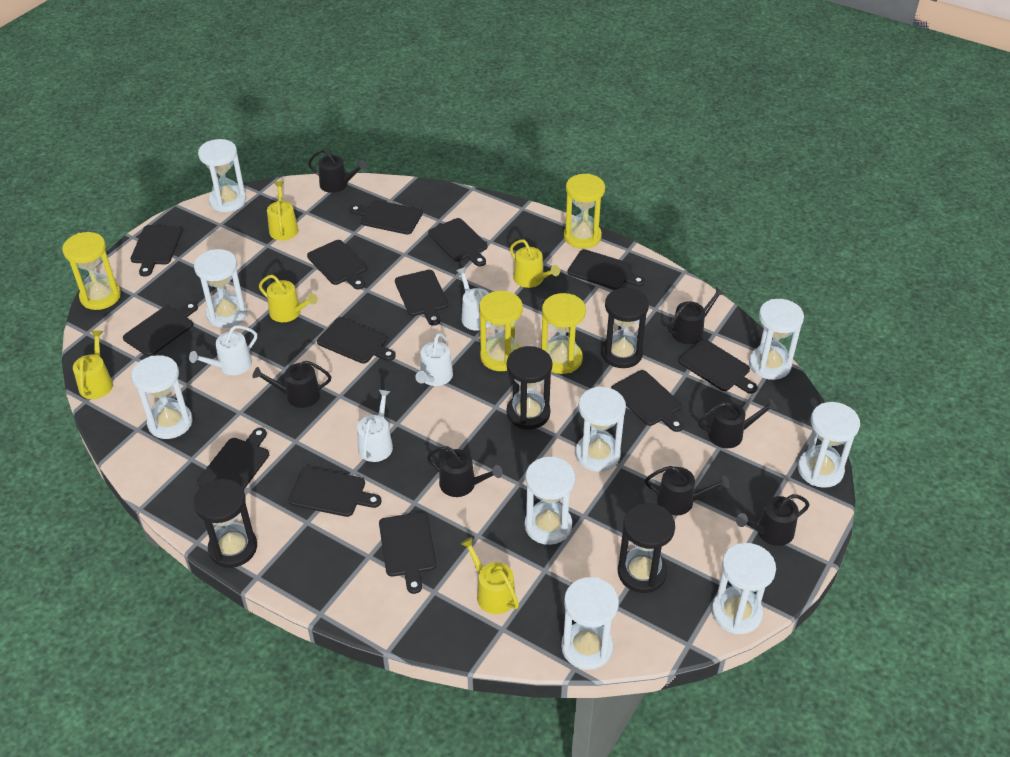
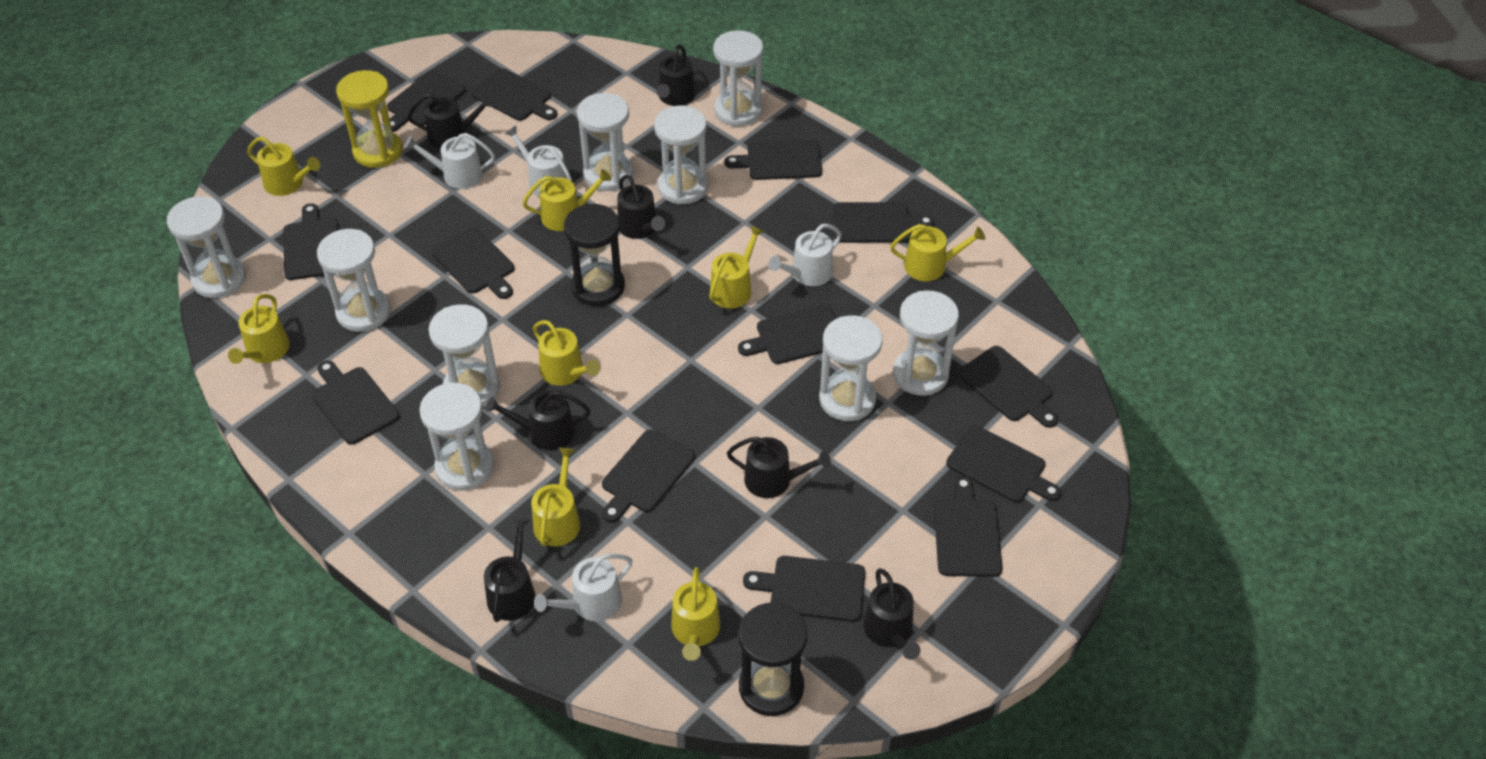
black hourglass: [194,479,257,568] [506,346,552,429] [601,287,649,368] [618,503,675,593] = 4 -> [564,204,625,306] [739,602,808,716] = 2
yellow hourglass: [62,232,121,310] [479,291,523,371] [541,293,586,374] [564,174,605,249] = 4 -> [336,70,403,168] = 1
yellow watering can: [73,331,113,399] [259,275,318,322] [267,181,299,241] [461,537,519,614] [510,239,560,288] = 5 -> [228,294,290,364] [247,137,320,196] [522,169,611,231] [531,448,580,546] [533,320,600,386] [671,567,721,661] [709,226,764,309] [890,224,985,281] = 8

